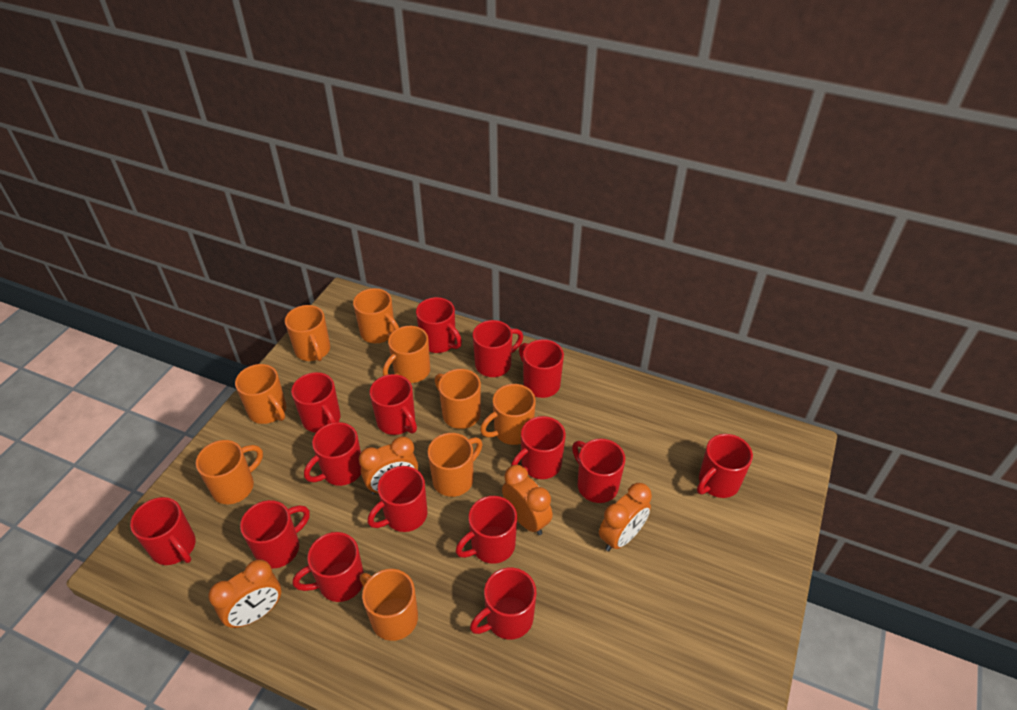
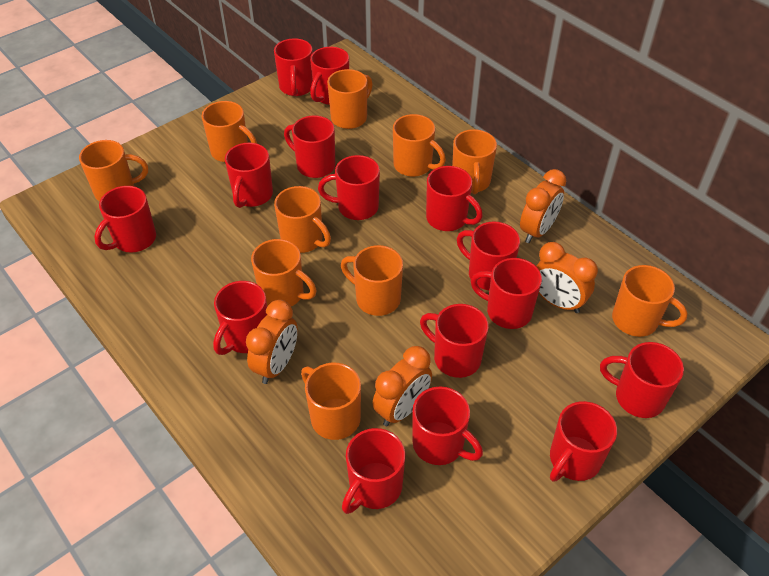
orange mug: [196,440,263,504] [235,364,286,424] [285,305,330,362] [353,288,399,343] [360,569,418,641] [383,326,430,383] [428,433,482,497] [435,369,481,429] [480,384,536,445] = 9 -> [79,140,148,201] [202,101,257,162] [251,239,317,306] [274,186,331,253] [301,363,361,440] [327,69,373,129] [341,245,403,316] [393,114,446,177] [452,129,497,194] [612,265,688,337] = 10

